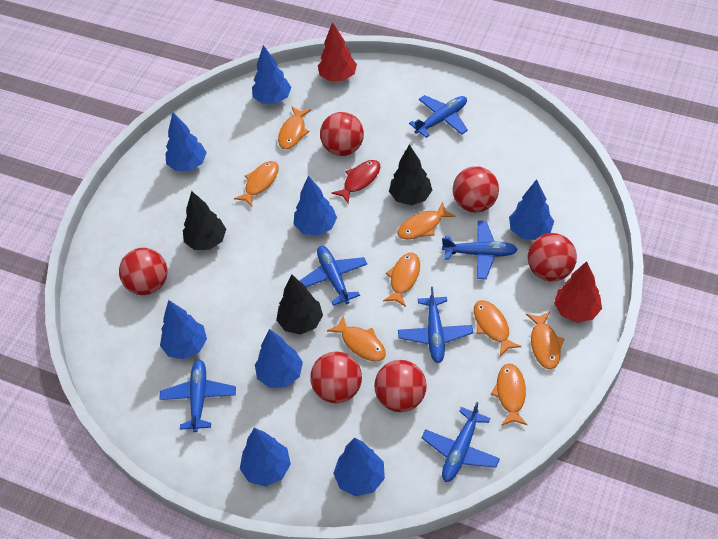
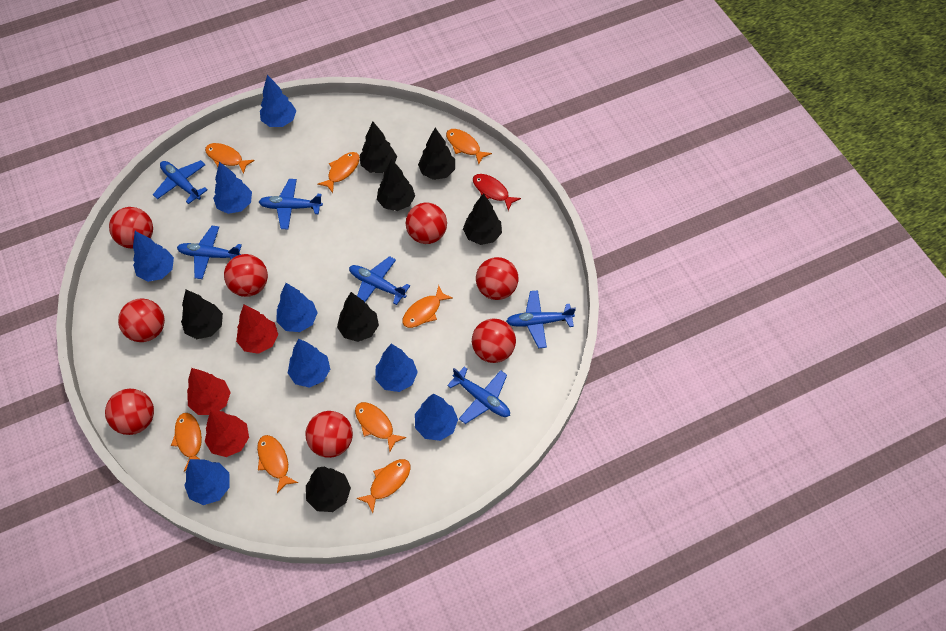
black tree: [183,191,226,250] [276,275,323,335] [389,145,432,205] = 3 -> [181,290,223,339] [306,467,351,512] [337,292,379,342] [360,122,397,173] [377,159,415,211] [418,128,455,180] [463,193,502,245] = 7
red ball: [119,248,167,295] [310,352,362,403] [320,112,364,156] [374,360,427,412] [453,166,499,213] [528,233,577,282] = 6 -> [105,389,154,435] [109,207,153,248] [118,298,165,342] [224,254,268,297] [305,411,353,458] [406,203,447,244] [472,319,516,363] [476,257,518,300] = 8
red tree: [318,22,357,81] [554,261,602,323] = 2 -> [187,368,231,415] [204,410,249,457] [236,304,278,354] = 3

